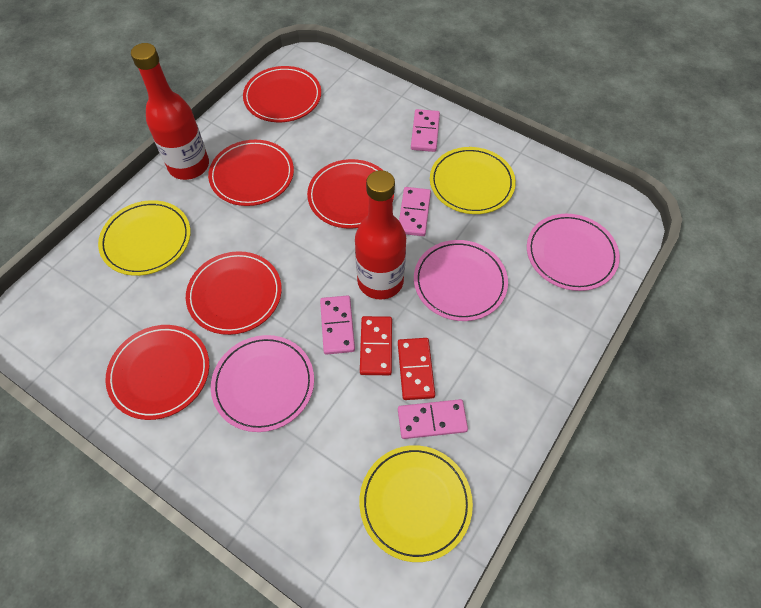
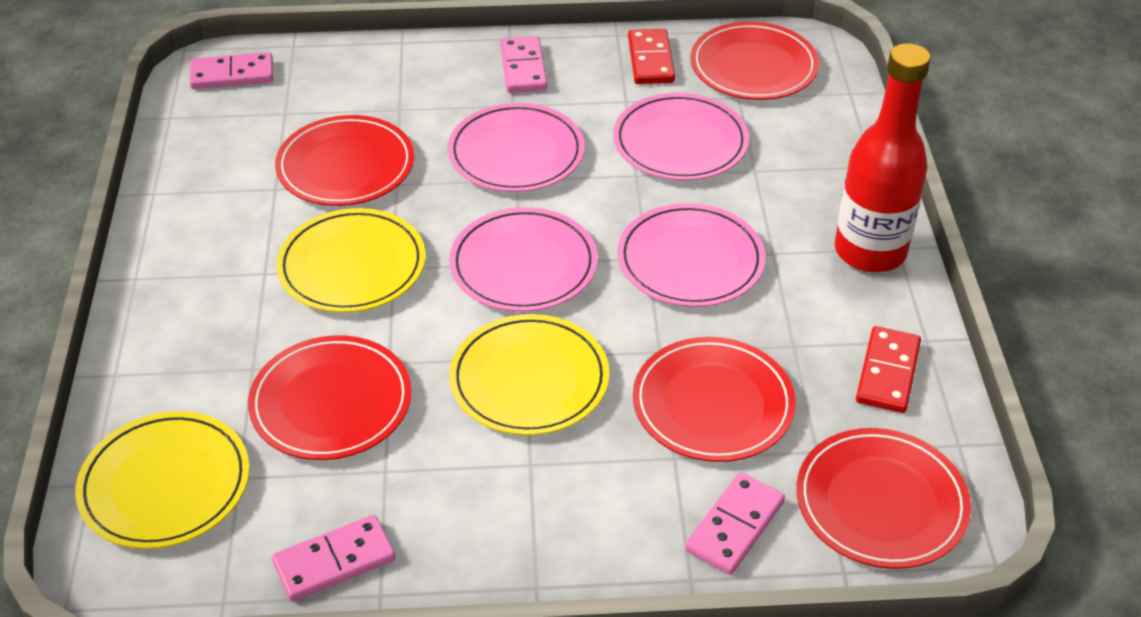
pink plate: [211,335,314,432] [414,240,508,321] [527,214,620,291] = 3 -> [448,103,585,192] [449,207,598,312] [613,93,749,181] [617,203,765,307] = 4
red bottle: [131,43,209,180] [355,170,406,299] = 2 -> [835,43,930,272] = 1

